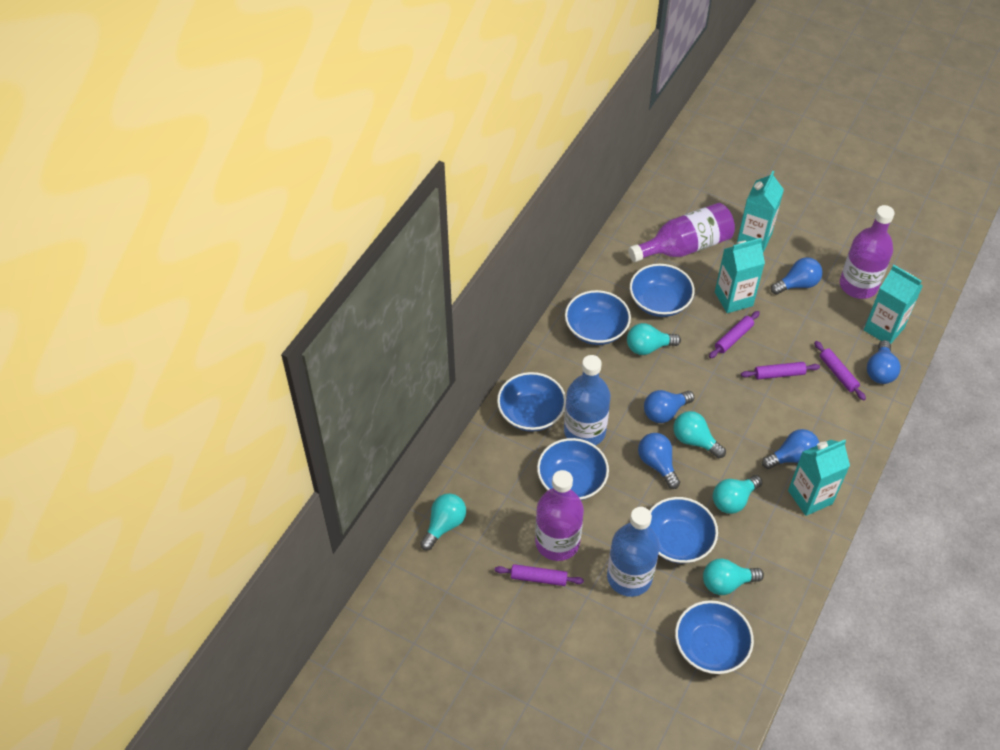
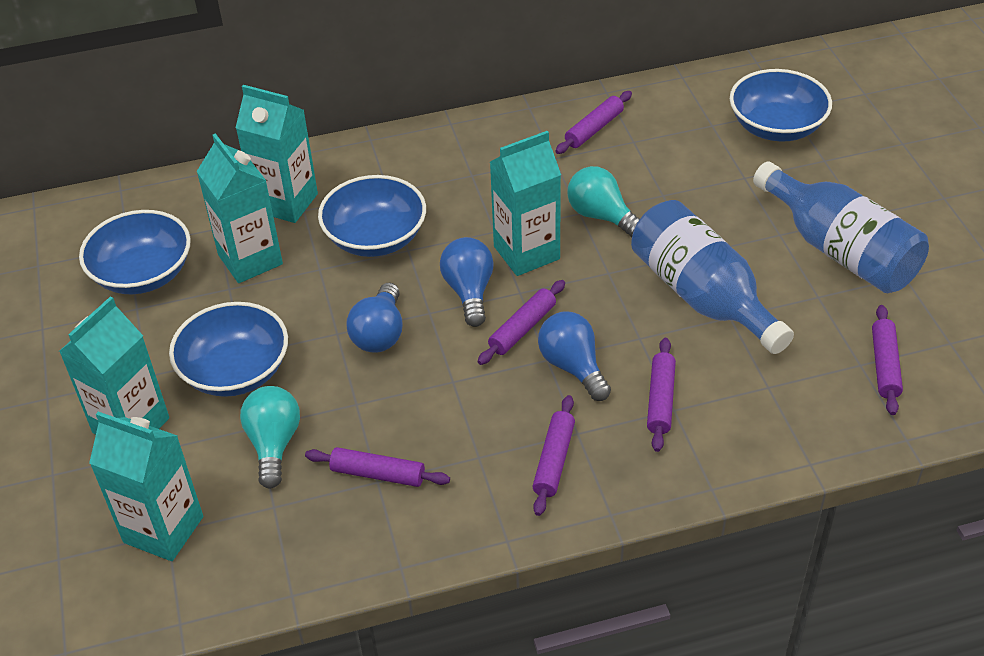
blue bowl: [497,372,566,432] [537,438,609,500] [565,290,631,345] [630,264,695,317] [649,497,718,564] [675,600,754,674] = 6 -> [79,210,191,294] [169,302,288,397] [318,175,426,257] [730,69,832,142] = 4
blue light bulb: [638,433,680,489] [644,390,695,423] [762,429,819,469] [771,257,823,295] [867,340,901,384] = 5 -> [346,283,402,352] [440,237,494,327] [538,312,611,401] = 3
purple bottle: [535,470,584,561] [628,203,735,262] [840,205,895,299] = 3 -> none = 0
purple rolling pin: [495,564,584,586] [709,311,760,358] [741,362,820,379] [814,341,866,400] = 4 -> [305,447,450,487] [478,280,565,365] [532,395,575,516] [555,91,632,154] [647,338,676,452] [872,305,903,415] = 6
turquoise carton: [715,238,765,313] [737,171,784,252] [788,440,850,516] [864,265,923,344] = 4 -> [59,296,169,435] [89,411,203,561] [197,133,283,283] [236,85,318,223] [490,131,561,276] = 5
turquoise light bulb: [420,493,466,550] [627,323,681,355] [673,411,726,458] [703,558,764,595] [713,475,762,514] = 5 -> [240,386,300,488] [567,166,640,237] = 2

